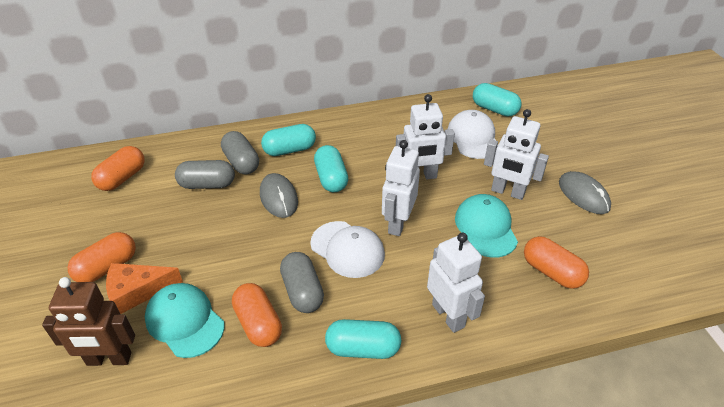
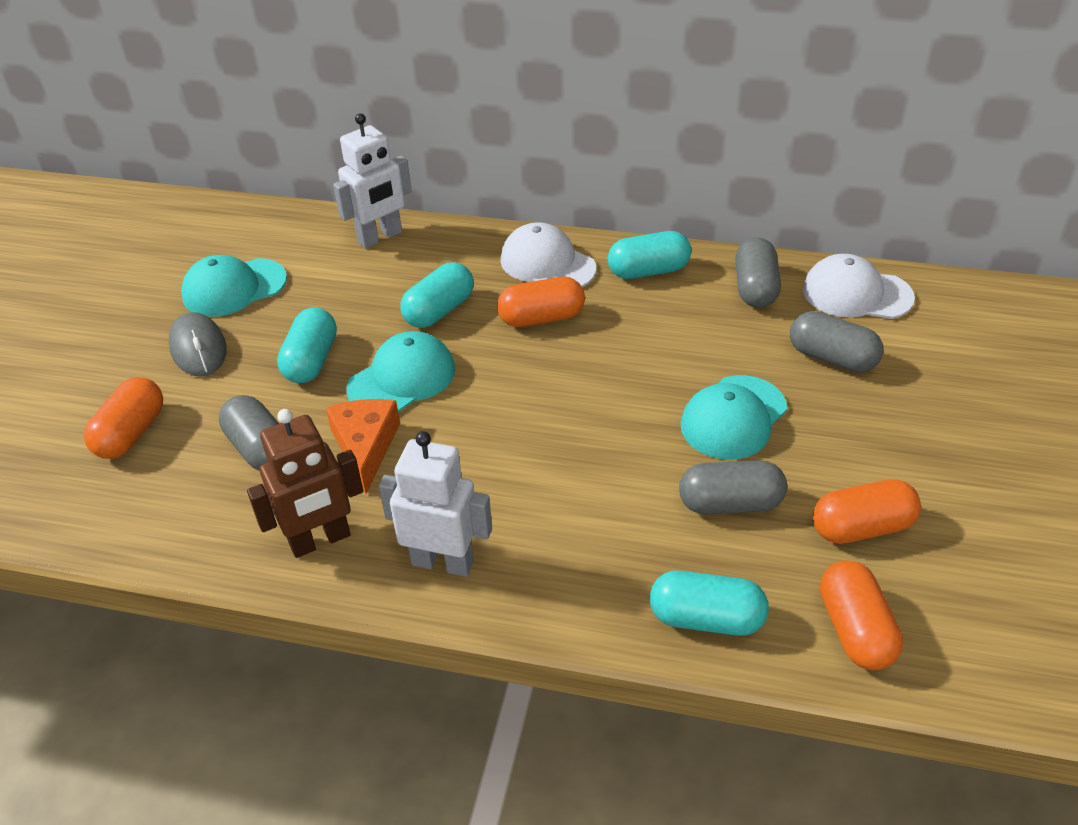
grey capsule: [175,160,235,189] [221,131,259,174] [280,252,324,313] = 3 -> [219,395,279,471] [679,460,787,515] [735,237,781,308] [790,311,884,373] = 4
grey mouse: [260,173,298,218] [559,171,611,214] = 2 -> [169,312,227,377] = 1
turquoise cap: [145,283,224,358] [455,194,518,258] = 2 -> [181,255,287,317] [346,331,455,412] [680,375,787,460] = 3
white robot: [382,140,420,236] [396,94,455,179] [427,232,485,333] [484,109,549,200] = 4 -> [333,113,412,249] [379,431,492,577] = 2

